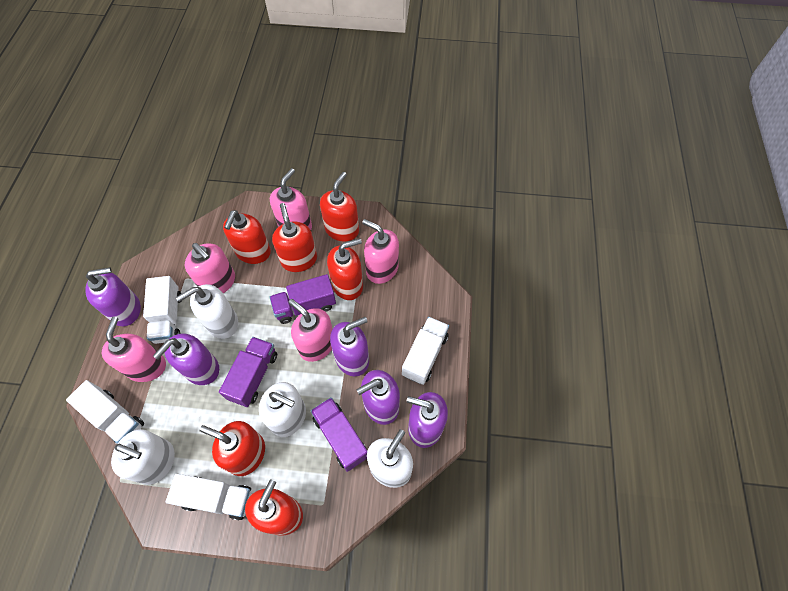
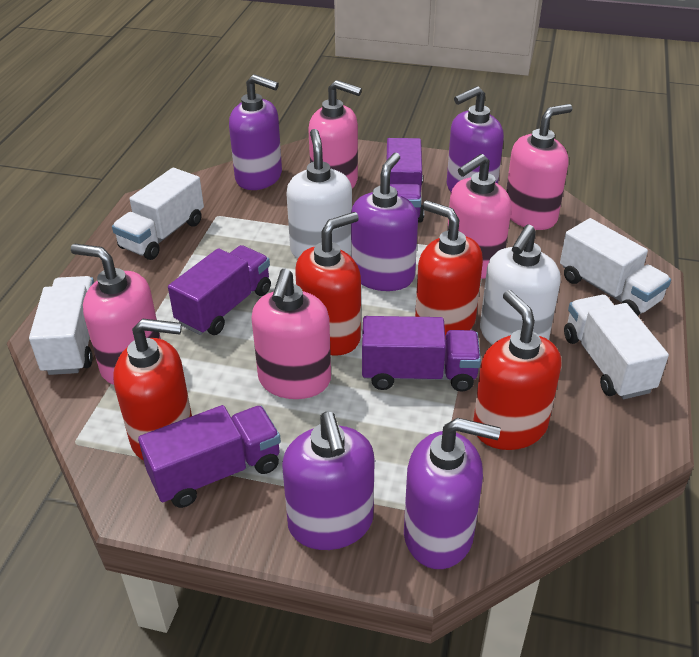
purple truck: [219,337,277,407] [269,274,336,324] [311,397,367,472] = 3 -> [138,405,281,508] [168,245,271,335] [362,316,481,392] [386,138,424,222] = 4
red soap dispenser: [199,421,265,476] [223,210,271,264] [245,479,303,536] [272,203,317,272] [320,172,359,242] [327,238,363,300] = 6 -> [113,319,192,461] [295,212,361,356] [415,200,483,337] [473,290,561,450] = 4
white soap dispenser: [111,429,175,485] [176,284,238,339] [259,382,306,437] [367,429,413,488] = 4 -> [286,129,352,259] [480,225,561,345] = 2

